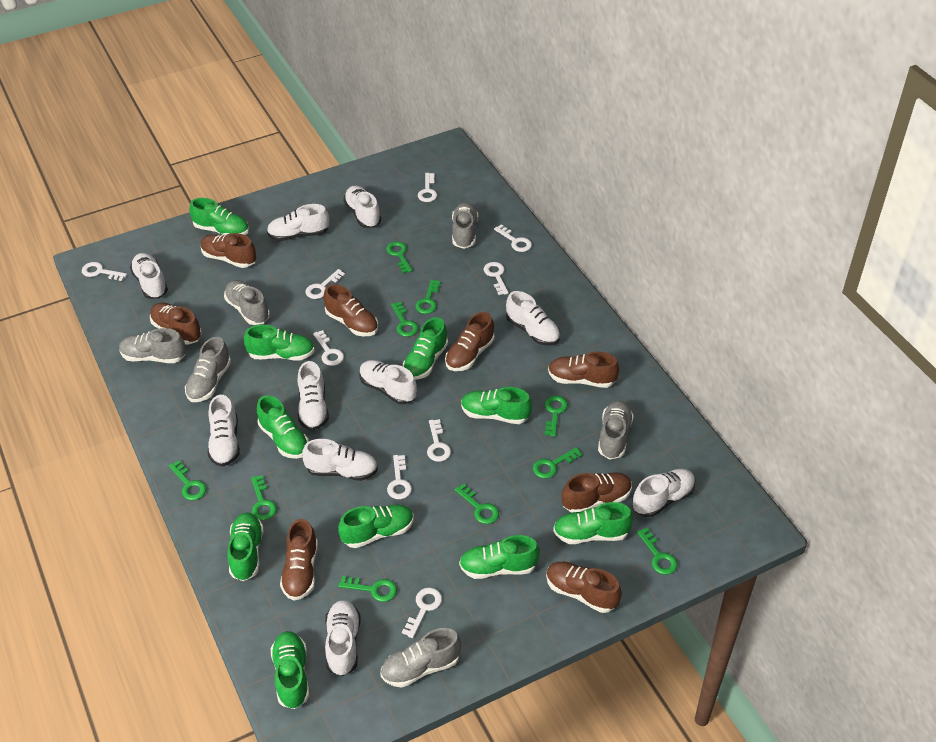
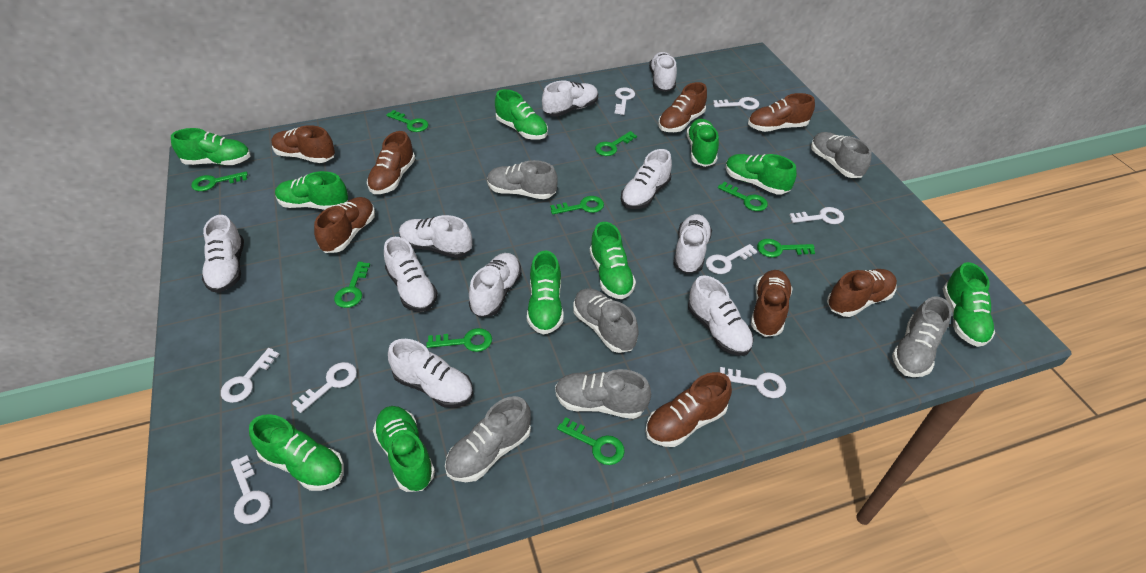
green key: [169,460,207,500] [251,475,277,520] [338,576,397,602] [386,241,412,273] [391,302,418,337] [415,279,441,314] [455,484,499,524] [533,447,583,478] [545,396,568,437] [637,527,678,575] = 10 -> [191,172,248,191] [334,262,370,308] [386,110,428,132] [426,328,492,352] [550,196,604,214] [557,417,625,465] [595,131,637,156] [718,182,768,211] [757,239,815,257] = 9
white key: [82,262,127,281] [306,269,345,299] [313,330,344,366] [387,455,412,499] [402,588,442,638] [418,173,437,202] [427,419,451,462] [484,262,509,295] [494,224,532,252] = 9 -> [221,348,280,403] [231,455,270,524] [292,362,357,413] [615,88,635,115] [706,244,758,274] [713,97,759,110] [720,367,786,398] [789,207,844,224] = 8

